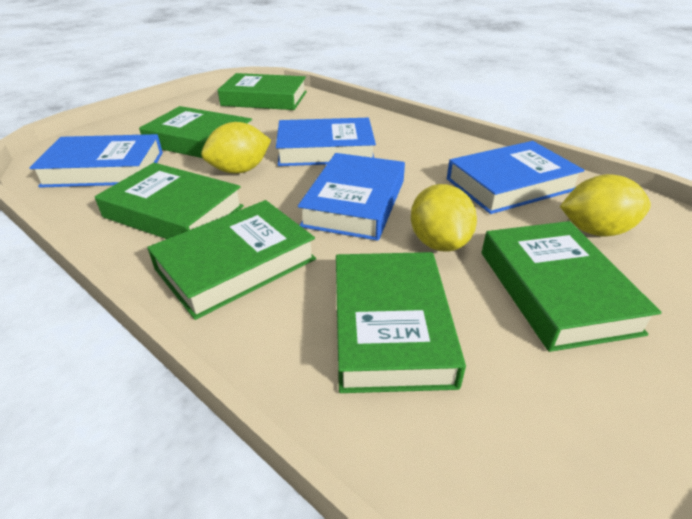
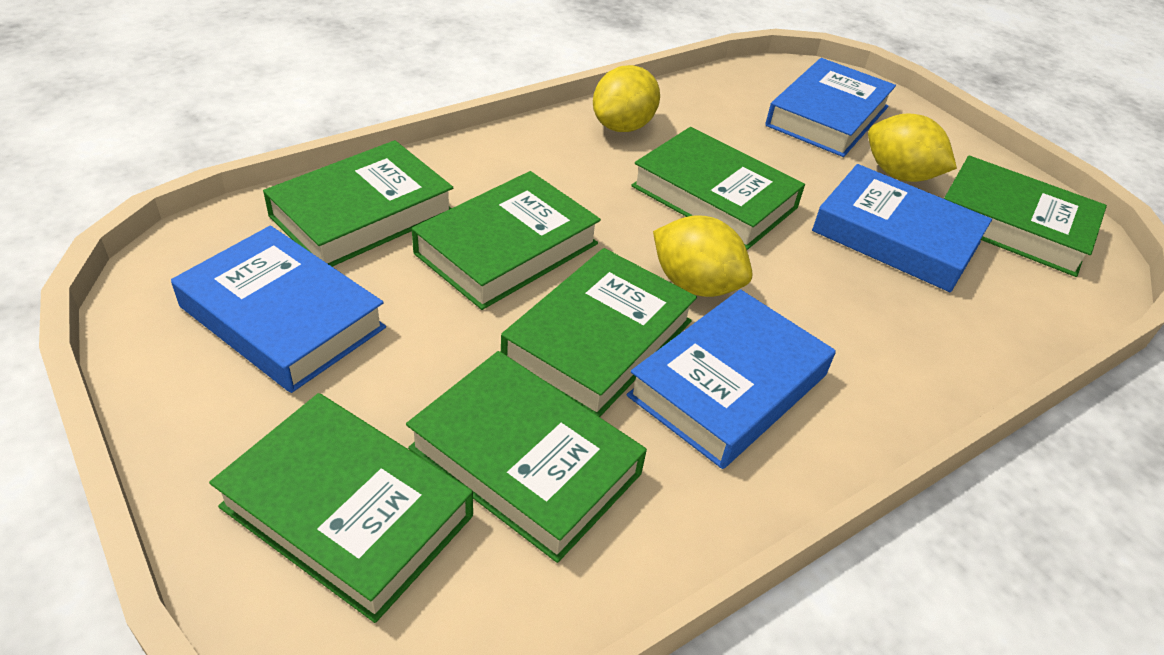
green book: [95,163,244,239] [139,106,252,158] [147,200,316,320] [218,73,307,110] [336,252,466,393] [482,221,662,352] = 6 -> [209,393,473,623] [263,140,453,267] [406,351,647,563] [412,171,601,310] [501,248,697,417] [631,127,805,250] [944,155,1107,277] = 7

